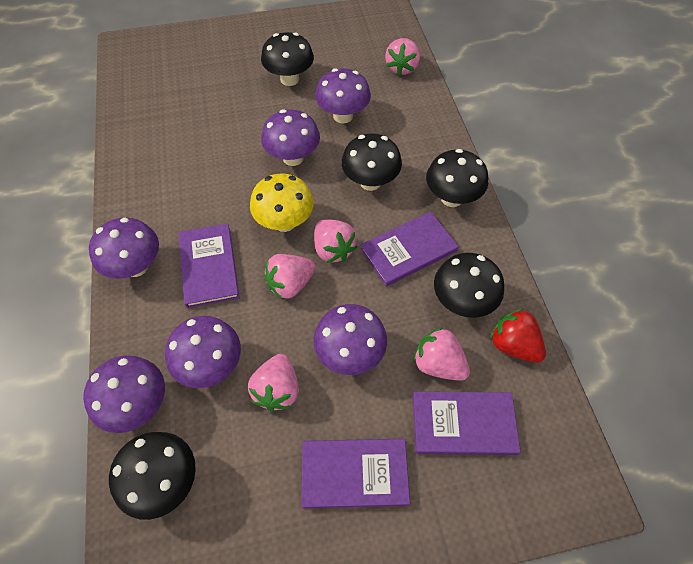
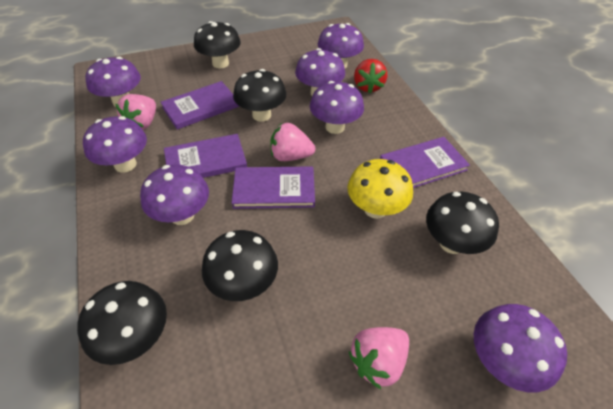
pink strawberry: [248,354,299,411] [264,254,316,300] [314,220,357,263] [385,38,420,76] [413,327,470,381] = 5 -> [116,94,156,130] [270,123,315,161] [349,327,409,389] = 3
purple mushroom: [83,356,165,433] [89,218,159,279] [165,316,241,388] [261,109,320,166] [313,304,387,375] [315,68,371,123] = 6 -> [83,116,147,173] [86,57,141,107] [140,164,209,225] [295,48,345,96] [310,81,364,134] [318,23,364,68] [474,304,567,392] = 7

